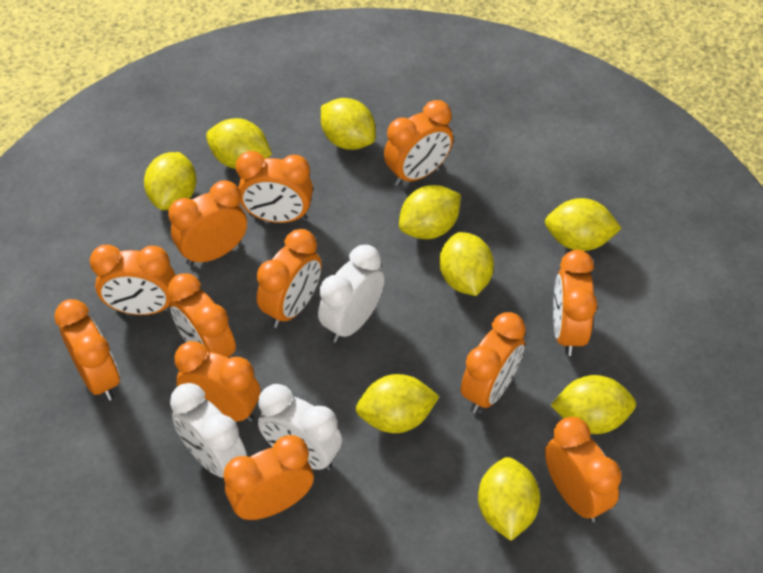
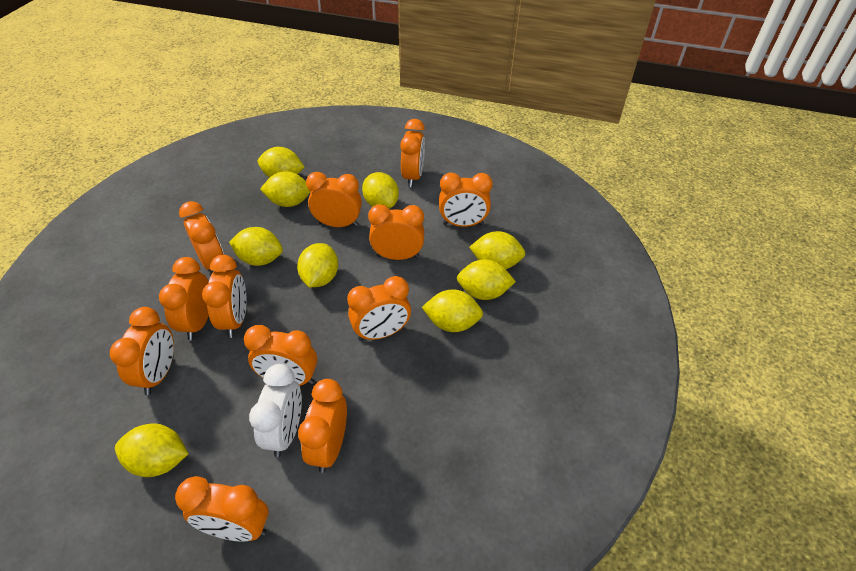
white clock: [170,383,247,478] [258,384,342,471] [318,245,385,343] = 3 -> [249,364,302,457] = 1

